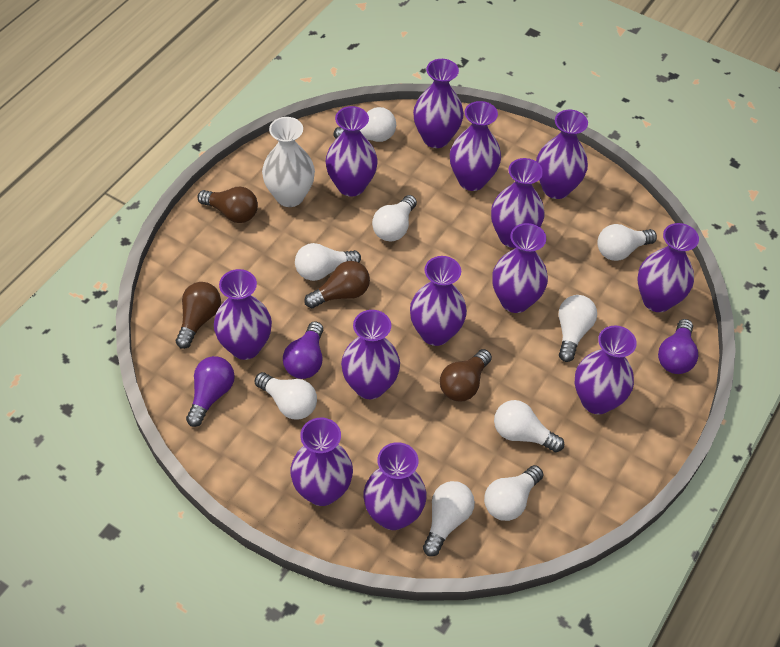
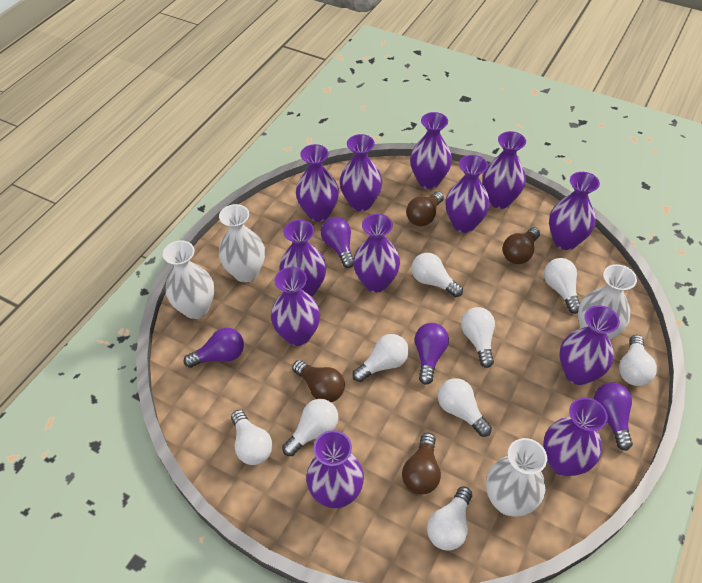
purple light bulb: [186,356,235,427] [283,321,323,379] [658,319,698,374] = 3 -> [184,328,244,368] [321,217,354,268] [415,323,449,385] [594,382,633,451] = 4
purple vase: [214,269,272,360] [291,418,353,506] [326,106,378,197] [341,310,400,399] [364,442,427,530] [410,256,467,346] [413,59,464,148] [450,101,501,191] [491,158,545,248] [492,223,548,313] [536,110,588,199] [575,326,637,414] [637,223,699,312] = 13 -> [271,267,320,346] [279,220,326,297] [296,144,339,222] [306,430,364,508] [340,134,382,211] [353,214,400,293] [410,112,452,189] [445,155,490,233] [483,131,526,209] [543,398,608,476] [549,172,600,250] [559,305,620,385] = 12
white vase: [262,117,315,207] = 1 -> [163,240,214,319] [219,204,265,282] [486,438,547,517] [578,264,637,339] = 4

